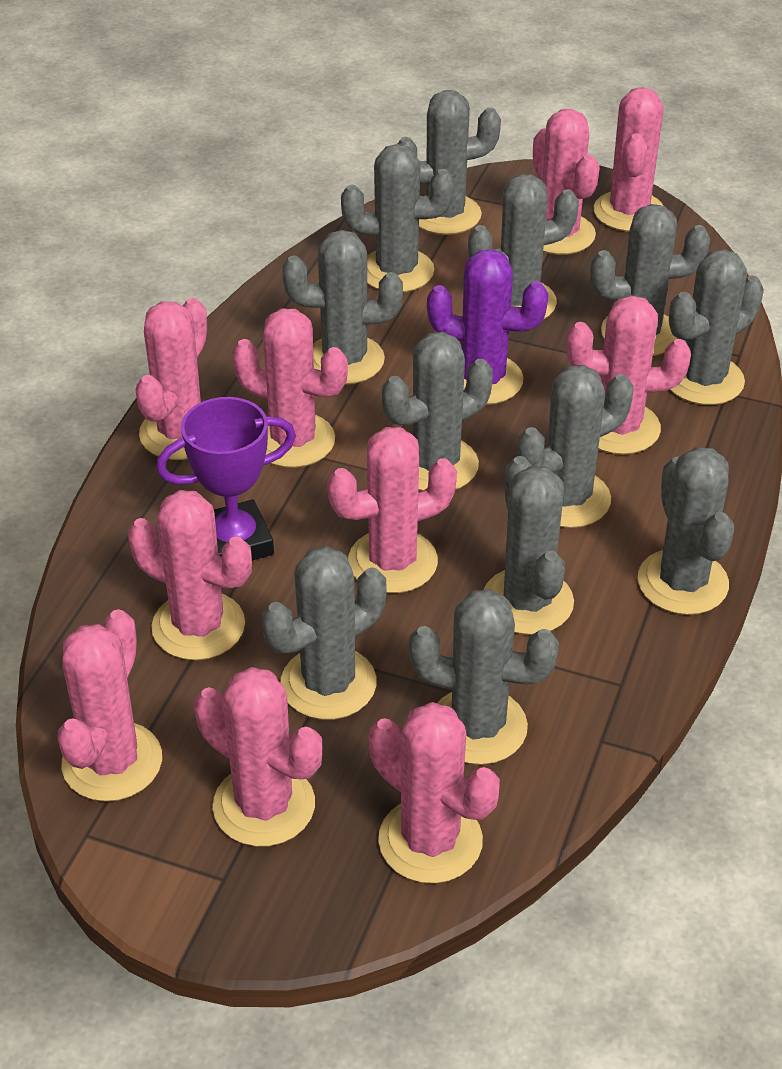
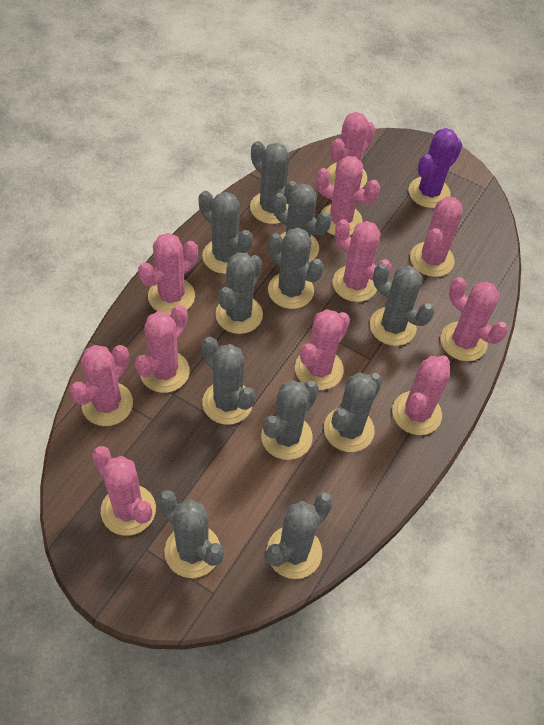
grey cactus: [262,546,386,720] [282,230,403,385] [341,144,454,292] [382,332,493,491] [398,90,501,235] [409,589,559,765] [468,174,579,320] [483,456,574,635] [517,365,633,528] [590,204,710,356] [638,447,734,615] [669,249,764,405] = 12 -> [158,490,224,578] [198,191,253,274] [201,337,256,425] [215,252,263,334] [250,141,297,224] [261,380,319,460] [266,492,334,579] [268,228,324,309] [273,184,331,262] [324,373,383,452] [370,263,434,346] = 11
pink cactus: [57,609,162,802] [128,490,252,660] [136,298,207,460] [194,667,322,847] [232,308,348,468] [327,427,457,593] [369,702,500,884] [533,109,600,255] [566,295,691,455] [594,87,663,232] = 10 -> [69,345,133,426] [92,446,156,536] [135,305,190,393] [138,233,198,315] [295,309,350,390] [316,156,380,235] [327,112,376,188] [332,219,392,302] [392,355,450,435] [410,197,462,277] [440,277,508,361] = 11
purple trophy: [156,397,296,560] = 1 -> none = 0

